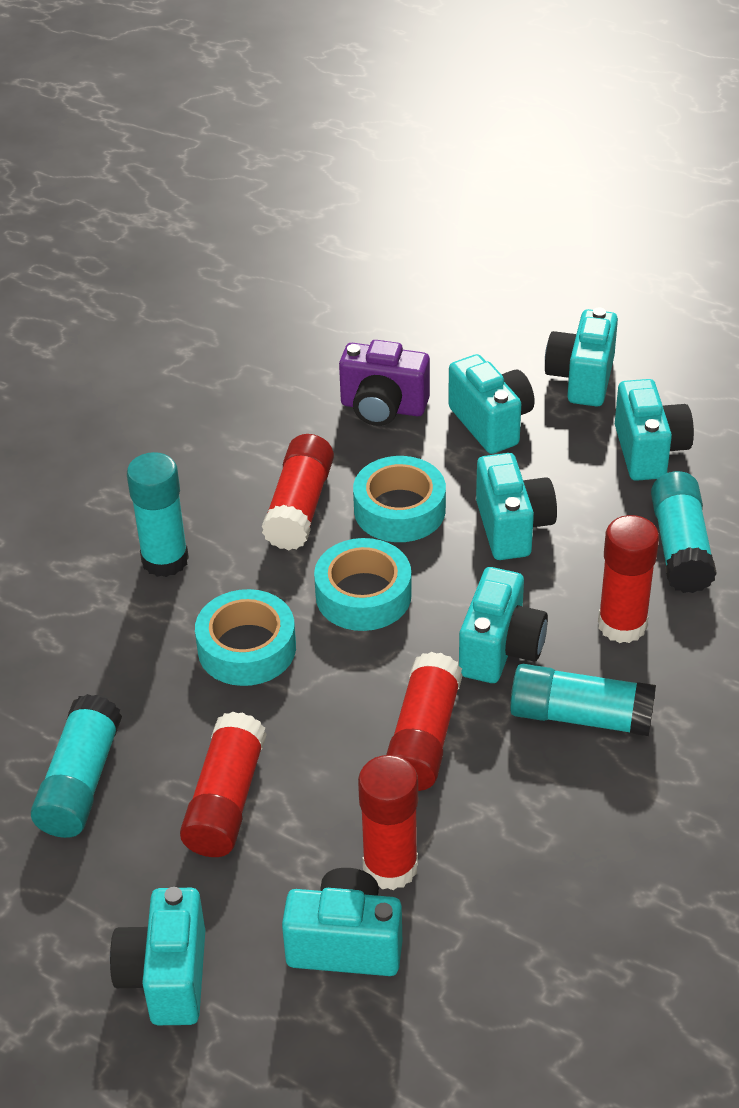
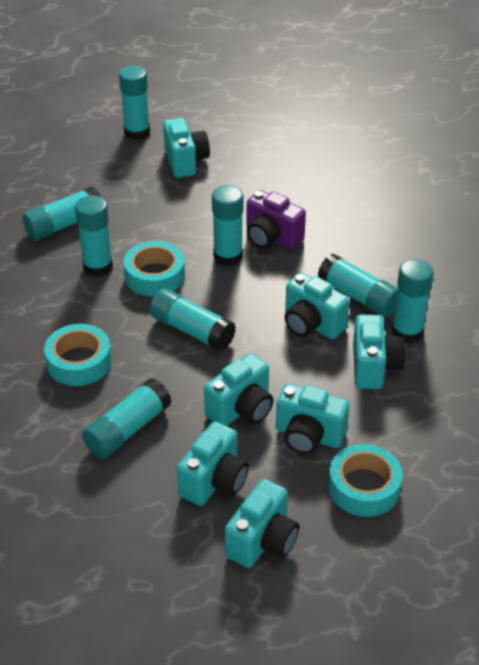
red glue stick: [180,712,267,857] [262,434,334,550] [358,755,418,890] [386,652,463,791] [598,515,659,643] = 5 -> none = 0
turquoise glue stick: [31,694,122,838] [127,452,189,577] [510,664,656,736] [651,471,717,593] = 4 -> [22,186,100,241] [75,195,113,277] [82,378,172,459] [119,65,150,140] [150,288,236,351] [212,185,244,266] [318,253,398,317] [392,259,434,343] = 8

